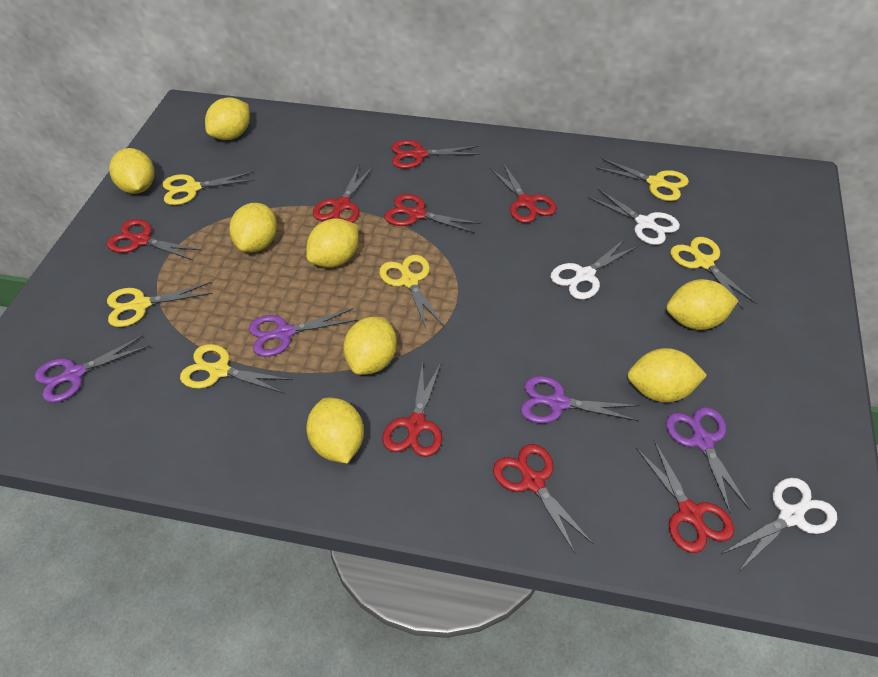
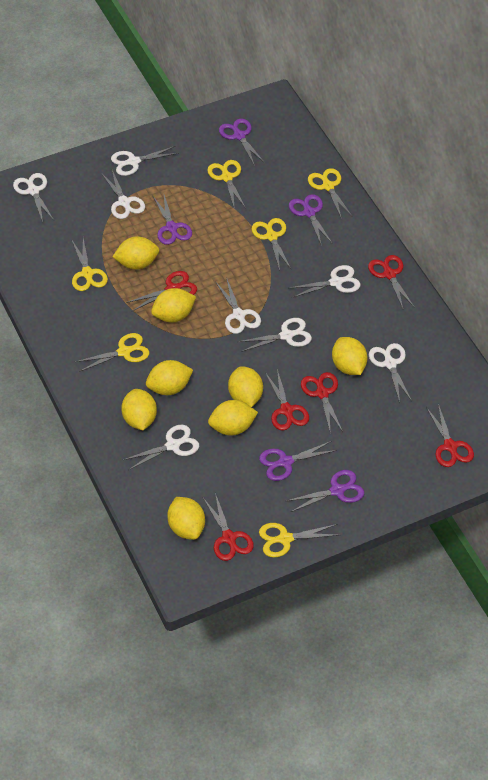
purple scissors: [35,335,150,403] [249,308,358,357] [521,376,639,424] [666,407,750,514] = 4 -> [153,195,192,245] [219,119,265,166] [259,441,337,481] [286,470,364,512] [289,194,333,246] = 5
red scissors: [107,219,202,260] [313,166,373,223] [382,361,442,457] [385,194,481,233] [392,140,480,169] [489,163,557,223] [493,444,593,553] [636,440,734,553] = 8 -> [126,271,197,311] [203,493,254,561] [265,369,309,430] [301,372,343,434] [368,255,415,309] [426,404,474,467] = 6
white scissors: [551,238,638,299] [588,189,680,245] [722,478,837,571] = 3 -> [13,173,54,222] [101,170,145,219] [111,146,179,176] [123,425,199,470] [215,279,261,334] [237,318,312,352] [290,265,361,298] [369,343,412,403] = 8

